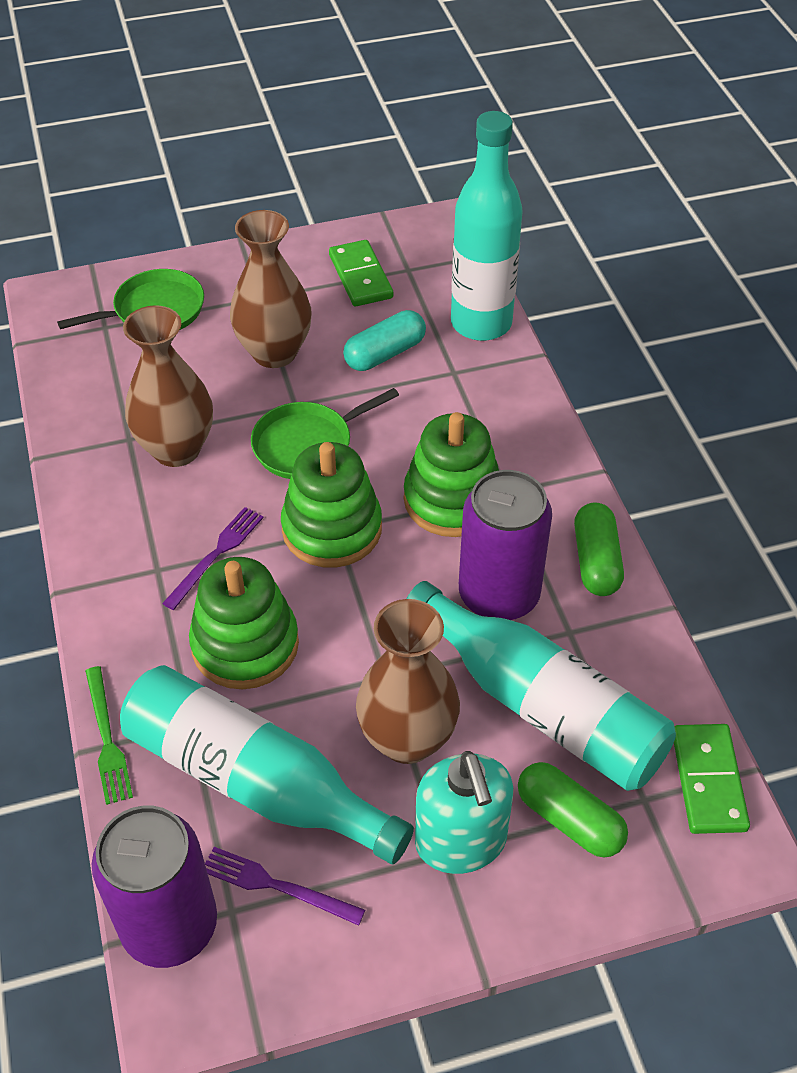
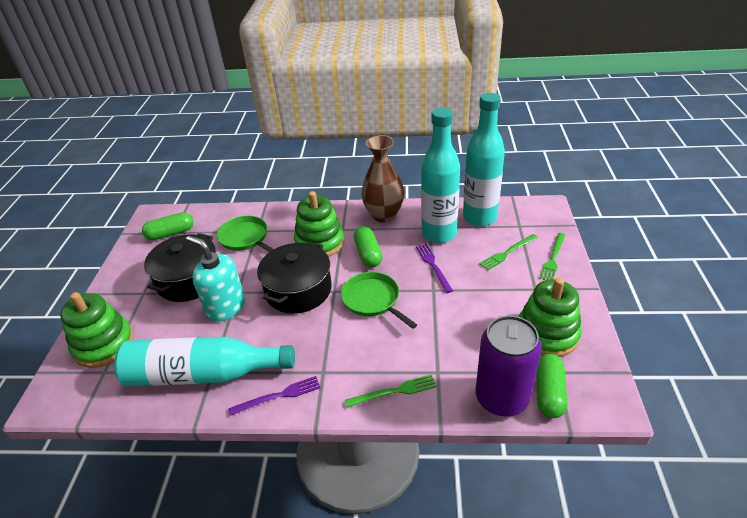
black pot: none = 0 -> [144,233,216,302] [257,242,332,314] = 2
brown vase: [123,305,213,467] [230,210,312,368] [356,599,460,764] = 3 -> [361,135,404,223] = 1
green capsule: [518,762,628,858] [574,502,624,596] = 2 -> [142,212,194,240] [354,226,382,268] [536,354,567,418] = 3
green domino: [329,240,393,306] [674,724,750,834] = 2 -> none = 0
green fork: [85,666,133,805] = 1 -> [345,374,437,408] [479,234,538,270] [539,233,565,280] = 3
purple can: [92,806,217,968] [459,470,552,620] = 2 -> [476,316,542,417] = 1
turquoise capsule: [343,310,426,371] = 1 -> none = 0

